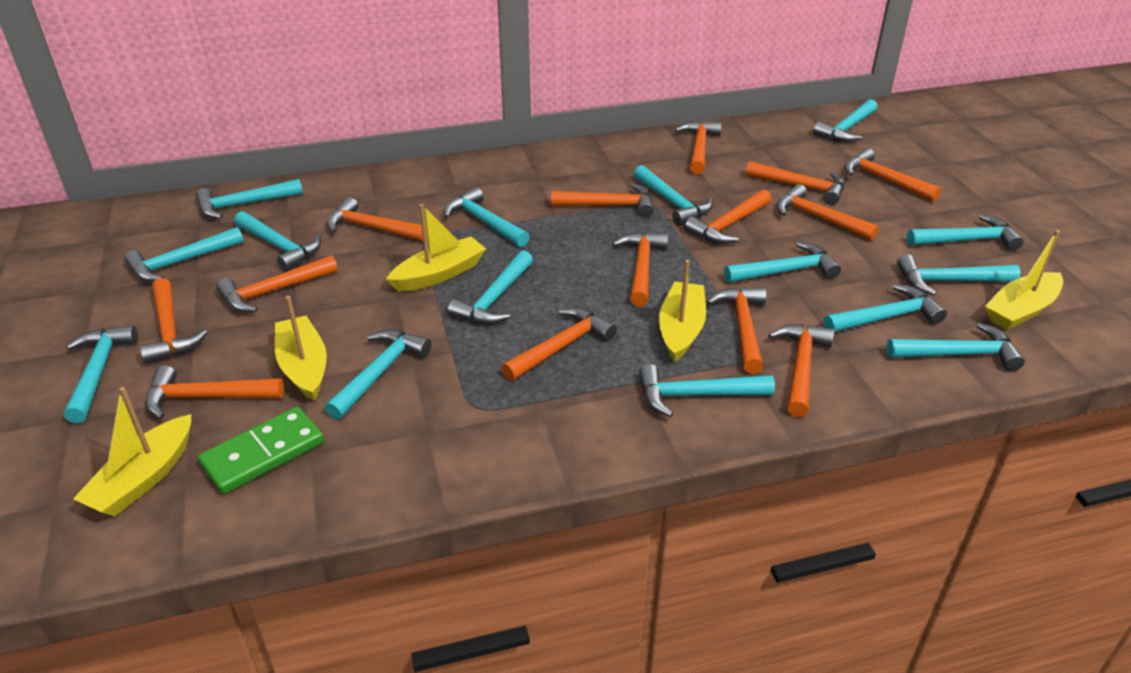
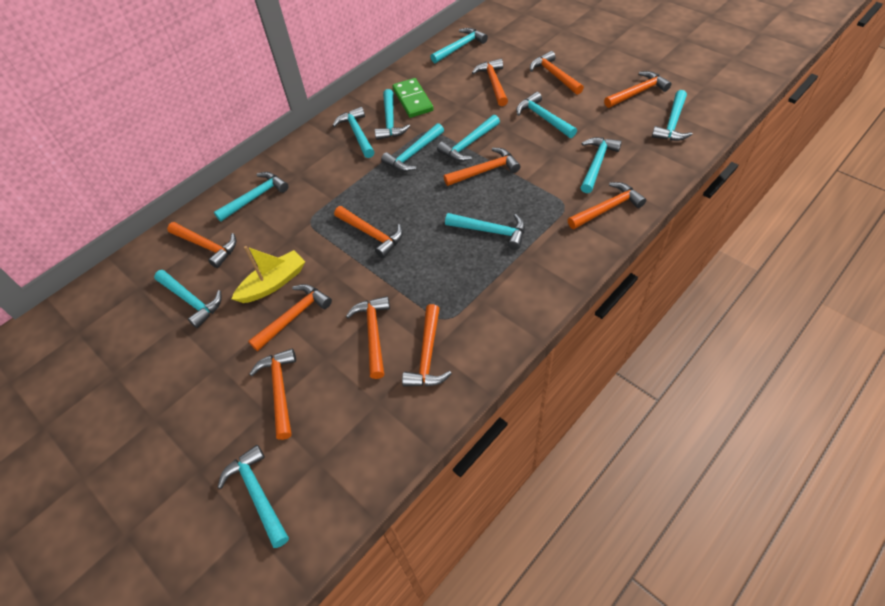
orange hammer: [140,278,207,364] [146,365,284,419] [216,255,338,313] [327,197,428,241] [501,308,617,381] [551,183,653,217] [612,232,668,307] [675,121,722,174] [684,189,771,244] [707,287,766,374] [746,161,845,205] [768,324,834,417] [776,184,879,241] [844,148,941,202] = 14 -> [167,222,236,268] [248,284,332,351] [249,349,296,440] [334,206,403,258] [346,296,390,379] [402,304,452,386] [444,148,520,186] [472,59,508,106] [530,51,584,95] [568,182,646,229] [604,71,671,108] = 11
turquoise hammer: [64,325,138,423] [124,227,244,282] [196,179,303,219] [234,211,321,271] [325,329,431,420] [444,187,530,247] [447,250,533,325] [634,165,713,226] [639,364,775,417] [724,242,841,283] [813,99,877,142] [824,284,947,332] [886,323,1025,371] [897,254,1021,296] [907,215,1023,251] = 15 -> [154,270,222,328] [214,172,289,222] [217,445,289,548] [333,107,374,158] [375,89,410,140] [381,123,444,172] [430,28,488,63] [437,115,500,161] [445,213,525,250] [516,92,577,138] [580,137,622,193] [652,90,693,141] = 12
yellow boat: [73,387,192,516] [275,296,327,401] [386,204,486,292] [659,260,706,362] [985,230,1063,330] = 5 -> [231,246,305,303] = 1

